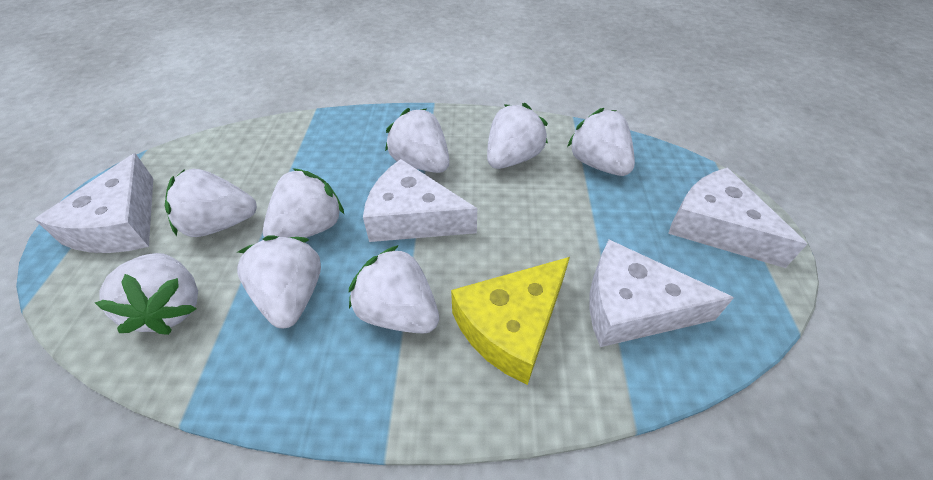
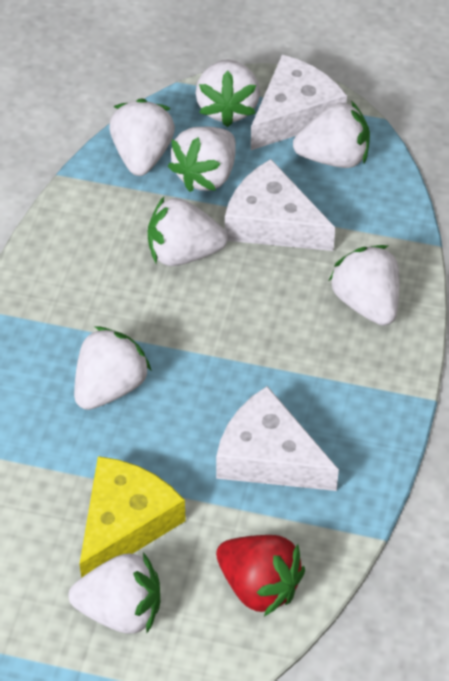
red strawberry: none = 0 -> [216,535,305,616] = 1
white cheese: [34,153,153,253] [363,159,477,242] [589,239,734,347] [668,168,807,268] = 4 -> [216,386,339,491] [225,159,335,251] [251,55,347,150] = 3

